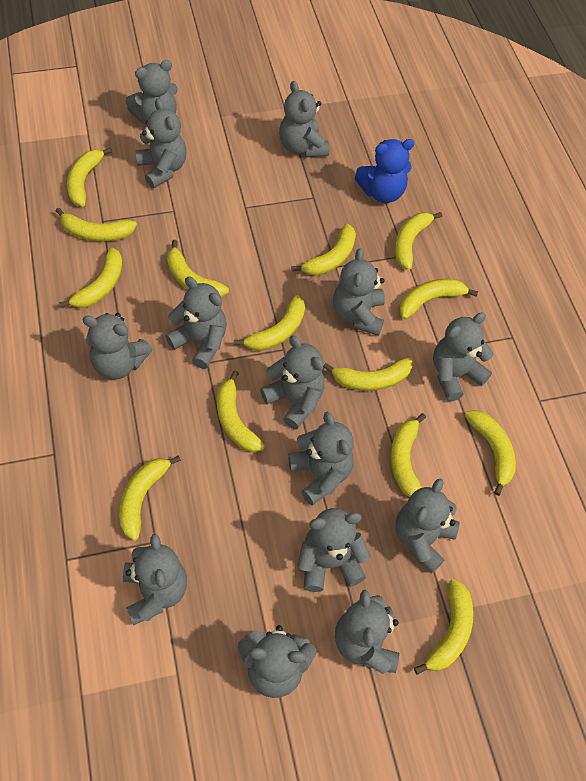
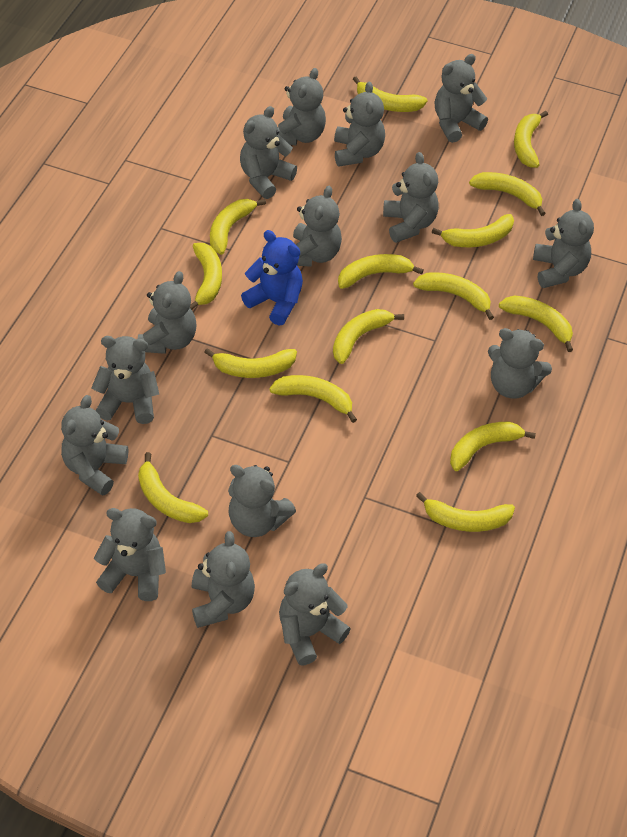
grey teddy bear: [82,313,152,380] [123,534,187,626] [126,60,178,124] [135,98,187,188] [165,276,227,369] [238,625,316,698] [260,336,325,430] [279,81,329,157] [288,412,354,505] [297,508,371,592] [333,248,385,336] [335,590,400,674] [396,479,460,573] [433,312,493,401] = 14 -> [61,395,128,496] [91,336,159,424] [94,508,166,601] [138,271,197,354] [192,531,255,628] [228,465,296,537] [240,106,297,199] [278,68,326,146] [279,563,351,665] [293,186,342,267] [334,82,385,167] [383,152,439,243] [435,54,488,143] [488,328,552,398] [533,199,594,288] = 15
yellow banana: [56,207,137,241] [59,247,122,308] [67,147,112,206] [119,455,181,541] [167,240,229,297] [217,370,265,452] [234,295,305,351] [292,224,356,276] [323,358,412,391] [390,413,426,497] [395,212,442,270] [399,279,478,319] [414,579,473,675] [464,410,516,496] = 14 -> [138,452,208,523] [190,243,222,310] [204,348,297,378] [210,199,266,255] [269,375,357,423] [333,309,404,364] [338,254,423,289] [353,76,427,112] [413,272,494,320] [416,492,515,532] [432,214,514,247] [450,422,536,471] [469,172,546,216] [499,296,573,352] [514,111,548,168] = 15

